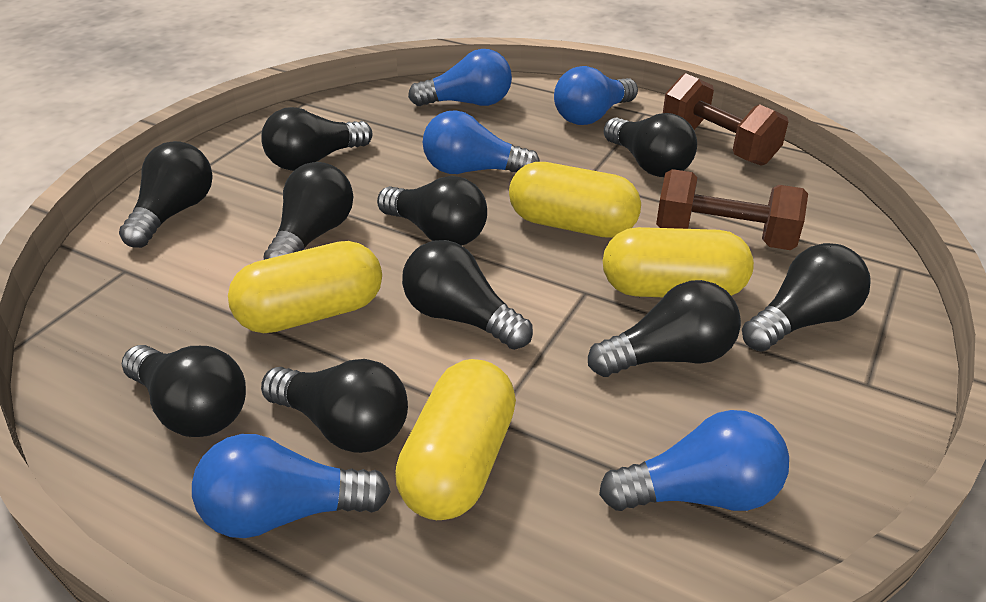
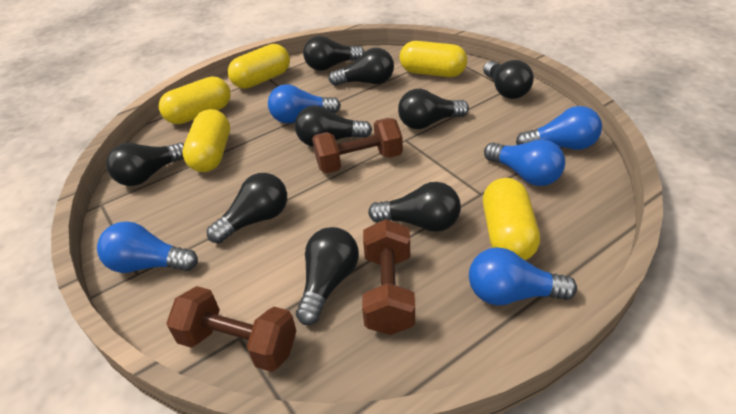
black light bulb: [119,141,212,248] [122,345,246,437] [261,107,372,171] [261,359,408,453] [263,162,353,260] [377,176,487,246] [402,240,533,350] [588,280,741,377] [604,113,697,177] [742,243,871,352] = 10 -> [106,142,184,186] [207,173,287,244] [295,106,372,146] [296,227,359,325] [303,36,365,71] [329,48,394,86] [368,182,461,232] [398,89,469,129] [483,60,534,99] = 9
brown dumbbell: [656,169,808,250] [663,73,788,166] = 2 -> [166,286,296,372] [312,118,403,173] [362,219,415,335] = 3
yellow capsule: [228,241,382,333] [395,359,516,520] [509,162,641,238] [603,227,754,297] = 4 -> [159,76,230,124] [182,109,230,172] [228,44,290,89] [400,41,467,77] [483,178,540,261] = 5

